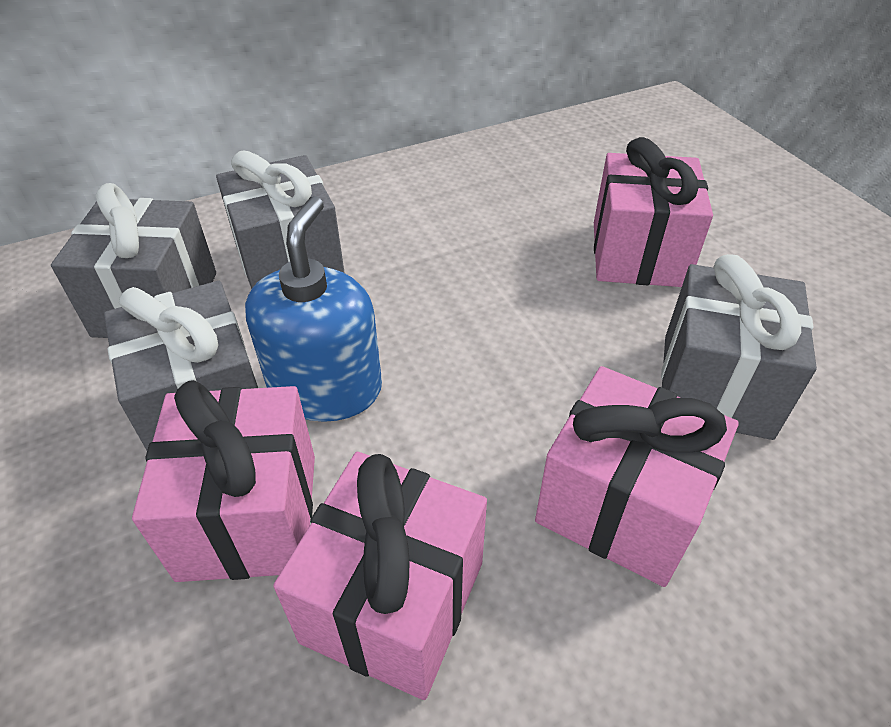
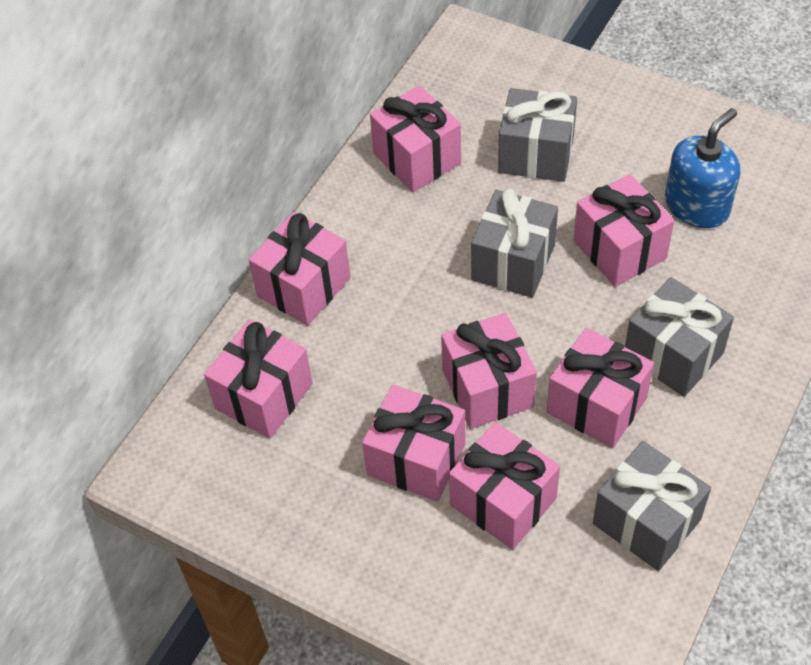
pink gift: [132,380,315,582] [273,452,487,700] [535,366,739,587] [594,137,713,287] = 4 -> [204,319,313,439] [249,212,351,325] [362,384,466,502] [370,85,461,192] [441,313,537,429] [449,422,560,550] [547,328,654,448] [573,174,674,287] = 8

